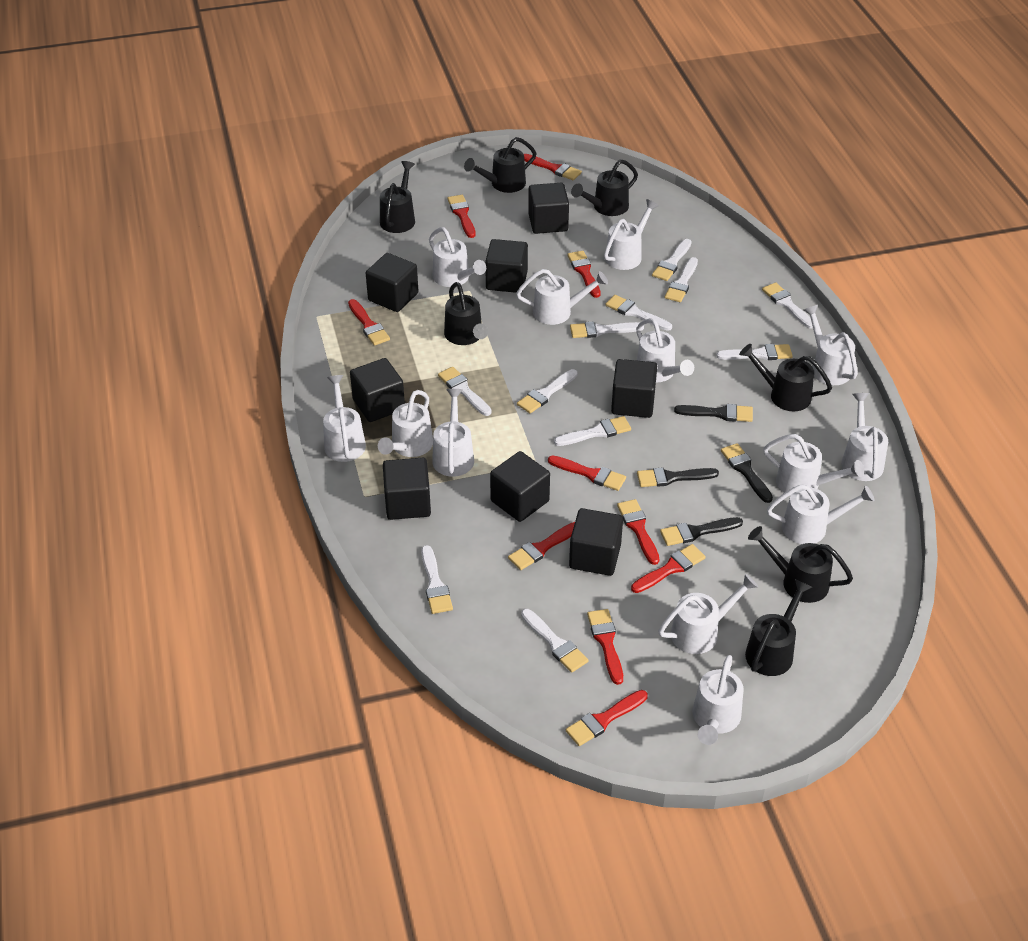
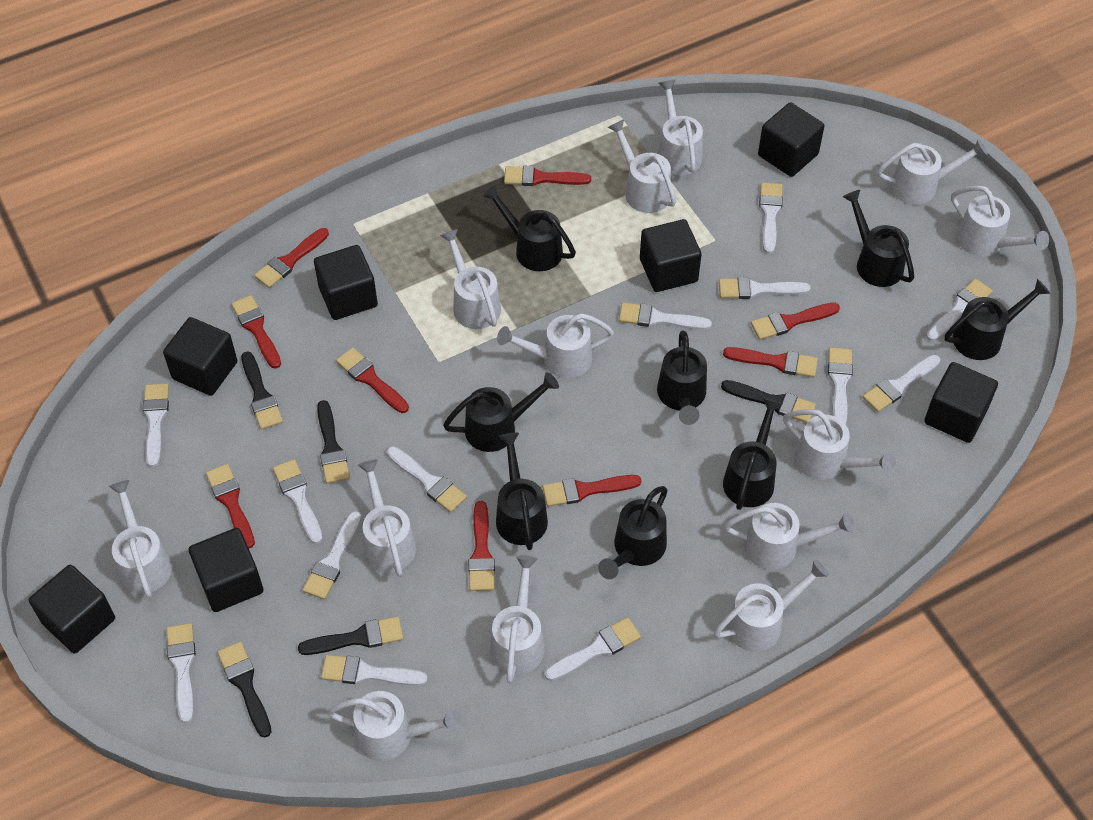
black brush: [637,467,719,487] [660,517,743,546] [674,404,753,422] [721,443,773,503] = 4 -> [217,641,272,737] [241,351,283,430] [298,616,403,655] [317,400,350,484] [721,380,816,423] = 5
black cube: [350,358,405,422] [366,253,419,312] [383,458,431,520] [485,239,528,293] [490,451,550,522] [528,183,569,234] [569,508,623,576] [611,359,657,418] = 8 -> [29,565,115,654] [163,317,237,396] [189,528,263,612] [314,245,378,320] [640,219,702,292] [758,102,824,177] [924,362,998,443] = 7
black watering can: [380,161,415,233] [444,282,488,345] [464,137,537,193] [571,159,638,216] [739,344,832,411] [745,579,812,676] [748,526,853,603] = 7 -> [443,372,559,452] [482,185,576,271] [496,433,548,550] [598,486,667,579] [657,331,707,425] [723,398,783,510] [843,190,914,287] [945,279,1050,360] = 8
red brush: [348,299,390,346] [447,195,476,238] [508,522,575,570] [524,154,582,181] [548,455,626,491] [566,690,648,746] [567,251,601,298] [587,609,623,685] [617,499,660,565] [631,544,706,593] = 10 -> [206,464,255,548] [231,295,281,369] [254,228,329,288] [336,347,409,413] [468,501,495,591] [504,166,591,186] [543,475,641,507] [723,347,818,377] [751,303,840,340] = 9
white brush: [421,545,453,614] [438,367,492,416] [517,369,578,413] [521,609,588,673] [554,416,631,446] [570,322,644,338] [605,295,672,331] [652,239,692,281] [665,257,698,302] [716,344,793,360] [762,282,813,329] = 11 -> [143,383,169,467] [166,623,196,723] [273,459,322,544] [303,511,361,600] [321,655,428,686] [387,446,467,513] [545,617,641,681] [619,302,712,330] [719,277,810,299] [759,182,783,254] [828,348,853,424] [862,355,940,412] [926,279,993,341] = 13

